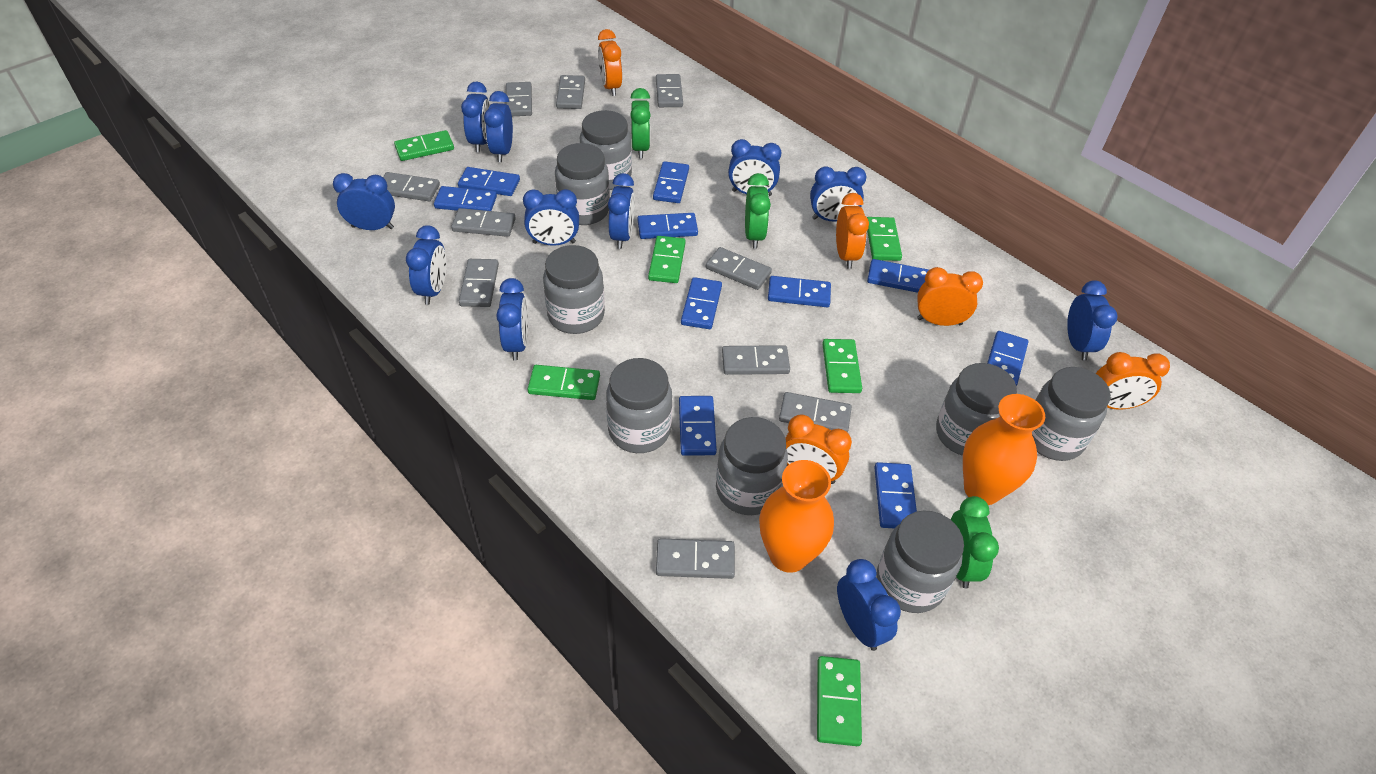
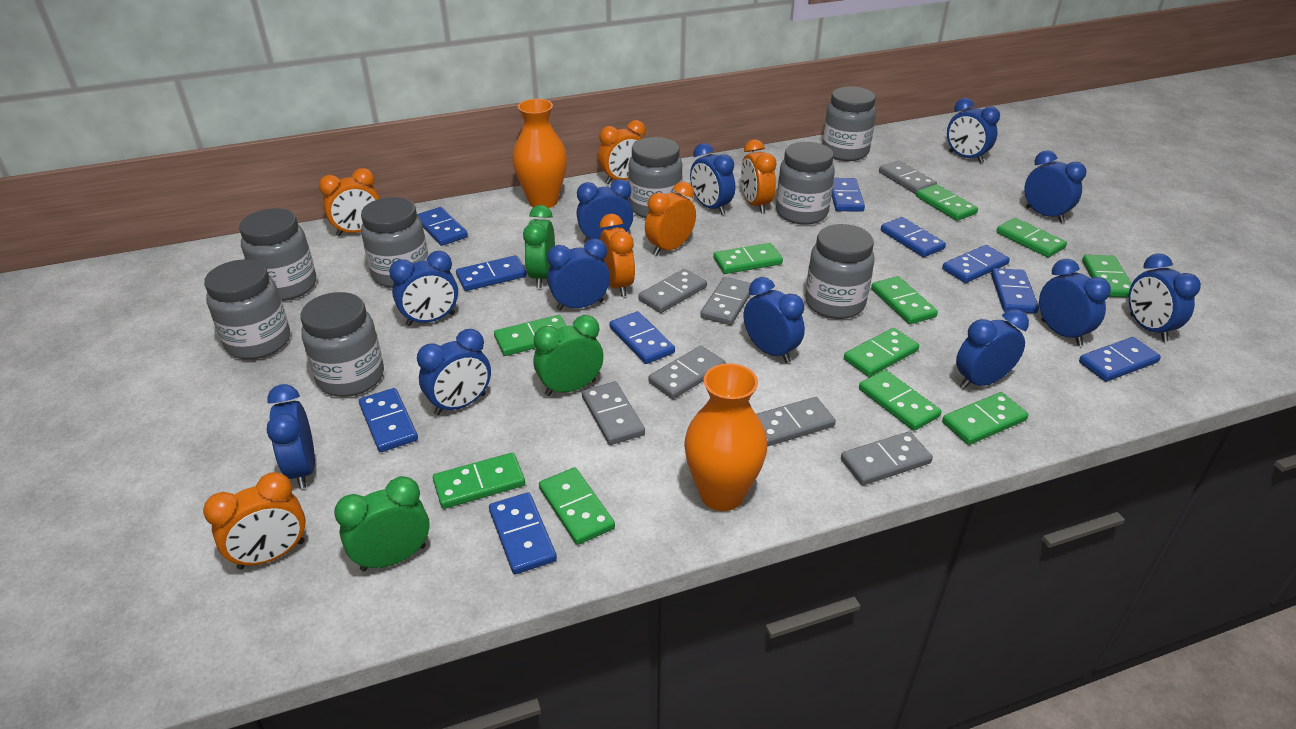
blue clock: [333,173,395,230] [406,225,446,305] [461,81,490,152] [484,91,513,162] [496,278,528,360] [523,189,579,246] [608,173,635,249] [728,139,781,196] [810,167,866,222] [837,559,901,651] [1067,280,1118,361] = 11 -> [267,384,315,489] [389,251,458,326] [417,329,491,415] [547,239,610,311] [576,179,633,243] [690,143,735,215] [744,277,805,363] [947,98,1000,163] [956,309,1029,389] [1025,150,1087,223] [1039,259,1111,346] [1129,254,1201,342] = 12
green domino: [394,130,454,161] [528,365,600,400] [648,236,686,283] [817,656,862,746] [822,339,862,393] [867,217,902,261] = 6 -> [433,453,525,509] [494,315,567,356] [539,467,615,545] [713,243,783,274] [844,328,919,377] [859,370,941,431] [871,276,938,324] [916,184,978,221] [942,392,1029,445] [996,218,1067,257] [1082,255,1132,298] = 11
grey domino: [383,172,440,201] [451,208,516,237] [459,259,499,307] [506,82,532,116] [556,75,585,109] [656,74,683,107] [656,538,735,579] [706,247,772,290] [722,345,790,375] [779,392,852,432] = 10 -> [582,382,645,445] [638,269,707,313] [648,346,726,399] [700,277,751,325] [756,397,836,447] [841,431,933,485] [879,160,937,194] = 7
orange clock: [598,29,622,96] [785,414,852,484] [836,193,869,269] [917,267,983,326] [1096,352,1170,410] = 5 -> [203,472,306,570] [319,168,380,236] [598,120,646,184] [600,214,635,297] [645,182,696,256] [741,140,777,213] = 6

